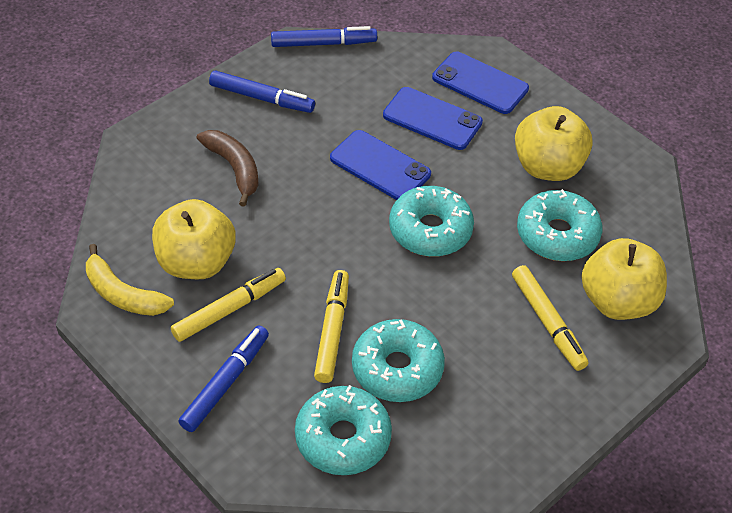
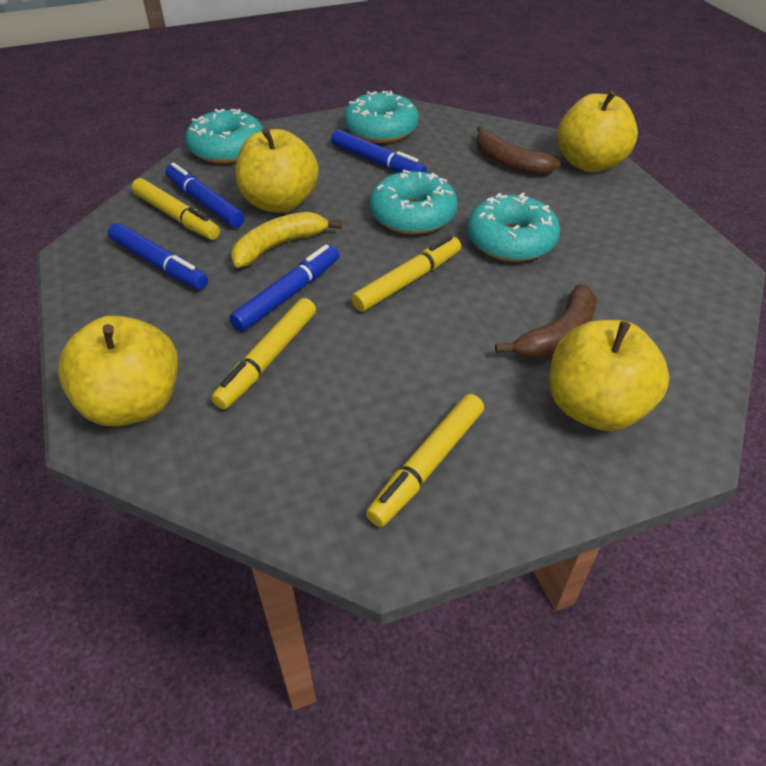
blue marker: [178,326,269,432] [209,70,315,113] [271,26,377,47] = 3 -> [108,223,208,290] [165,163,245,228] [229,244,339,332] [331,130,427,173] = 4
blue phone: [330,130,431,200] [383,87,483,150] [432,52,529,114] = 3 -> none = 0
brown banana: [197,130,259,207] = 1 -> [476,126,561,175] [495,284,597,359] = 2
yellow apple: [152,199,236,279] [515,106,593,181] [581,238,667,320] = 3 -> [58,315,178,426] [235,128,319,213] [549,320,670,431] [557,90,638,172] = 4
yellow marker: [171,268,286,342] [314,270,349,383] [512,265,589,371] = 3 -> [132,178,220,240] [211,298,316,410] [351,235,461,312] [366,394,484,527] = 4

